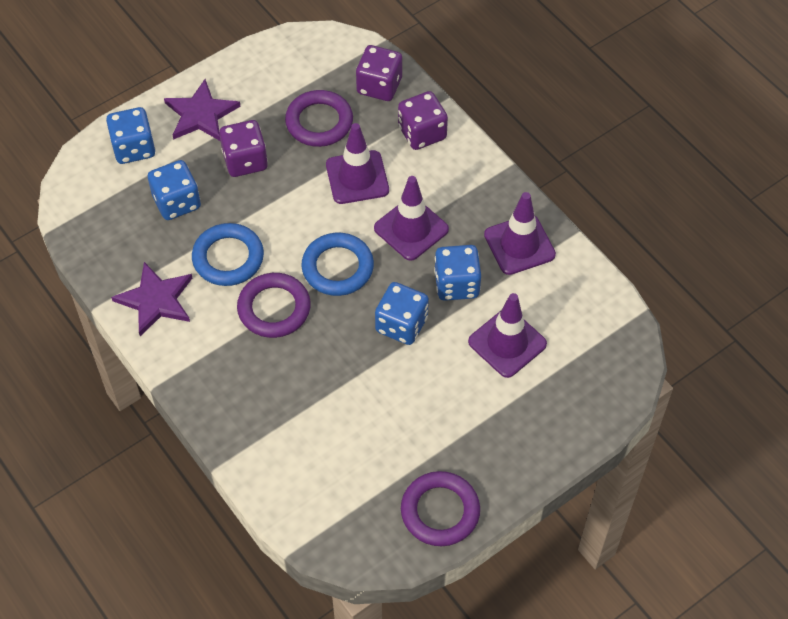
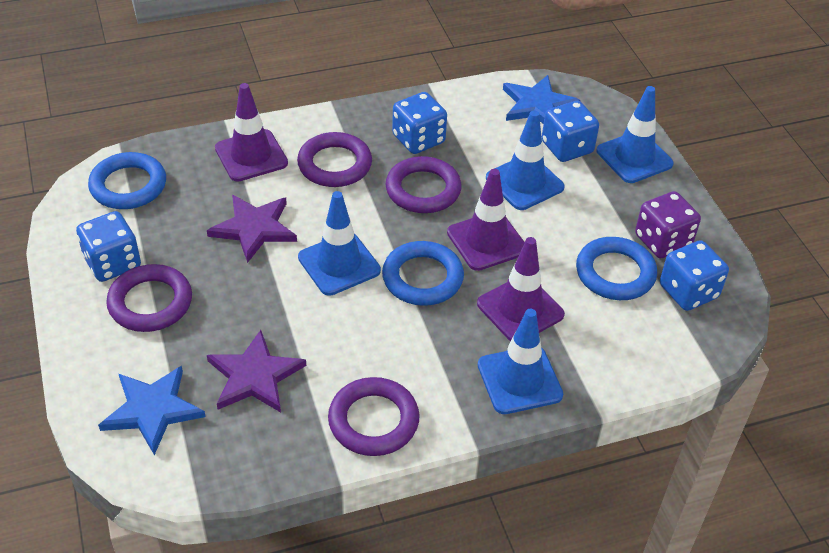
blue ring: [192,223,264,286] [301,233,374,296] = 2 -> [88,152,166,209] [382,241,464,306] [576,237,657,300] = 3
blue star: none = 0 -> [98,366,206,455] [503,75,580,124] = 2
blue traffic cone: none = 0 -> [298,191,381,296] [478,309,563,414] [486,111,565,210] [597,86,674,183] = 4
purple dice: [219,120,268,177] [356,45,402,101] [398,91,448,150] = 3 -> [635,191,701,258] = 1
purple ring: [237,273,311,338] [285,90,353,147] [401,471,480,546] = 3 -> [106,264,192,332] [297,132,372,187] [328,377,420,456] [386,156,461,213] = 4
purple traffic cone: [326,123,389,204] [374,176,449,261] [468,293,547,378] [484,192,556,275] = 4 -> [215,83,288,182] [447,169,525,271] [477,237,565,341] = 3

